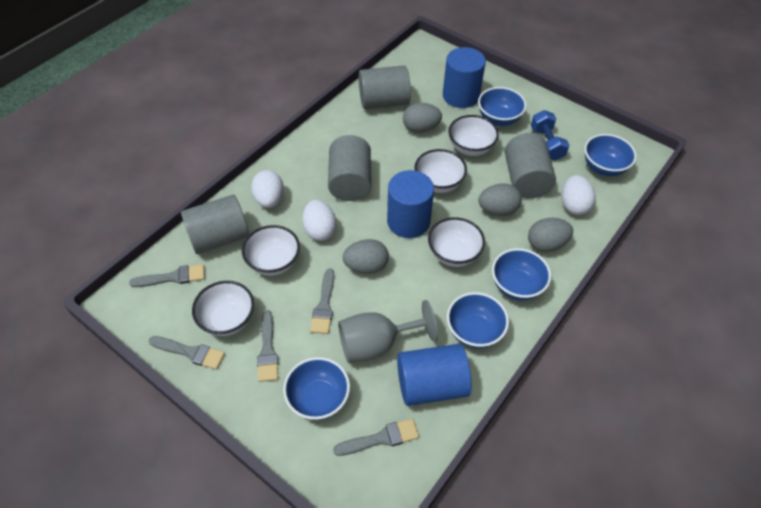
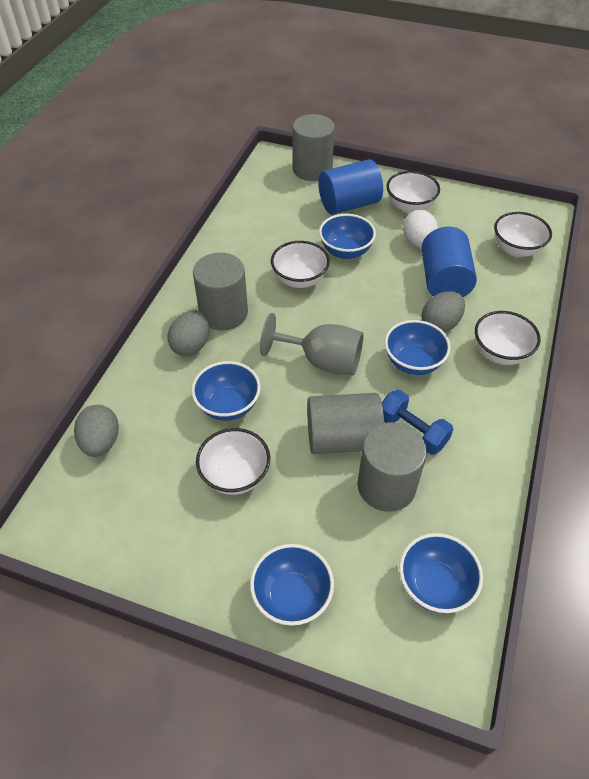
blue cylinder: [387,170,434,238] [397,344,472,406] [443,47,486,108] = 3 -> [318,159,383,215] [421,227,477,297] = 2
grey brush: [129,264,205,287] [149,336,225,370] [257,310,278,382] [310,268,334,334] [333,418,419,456] = 5 -> none = 0
grey egg: [343,239,389,274] [403,103,442,133] [478,183,522,216] [528,218,573,252] = 4 -> [74,405,119,457] [168,310,209,356] [421,291,465,333] = 3
white egg: [251,170,284,208] [302,200,337,241] [562,175,596,215] = 3 -> [403,210,438,248] = 1

